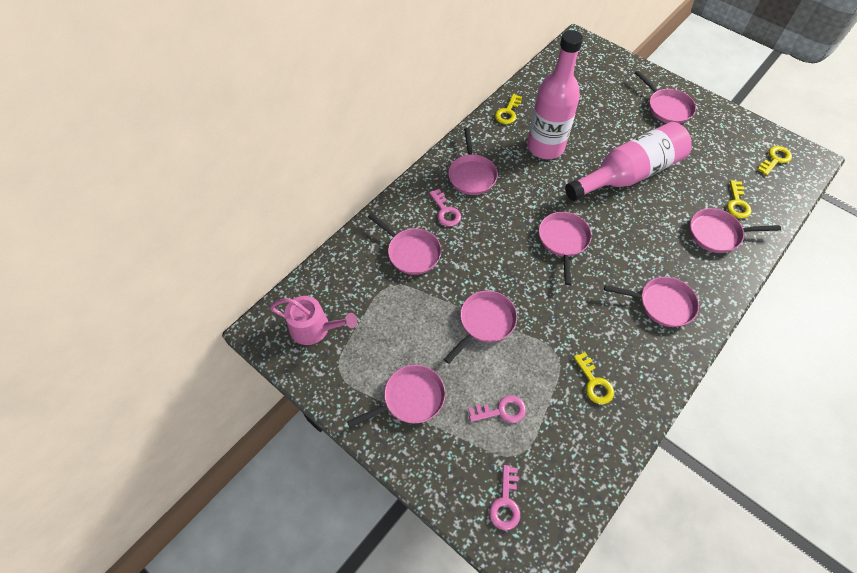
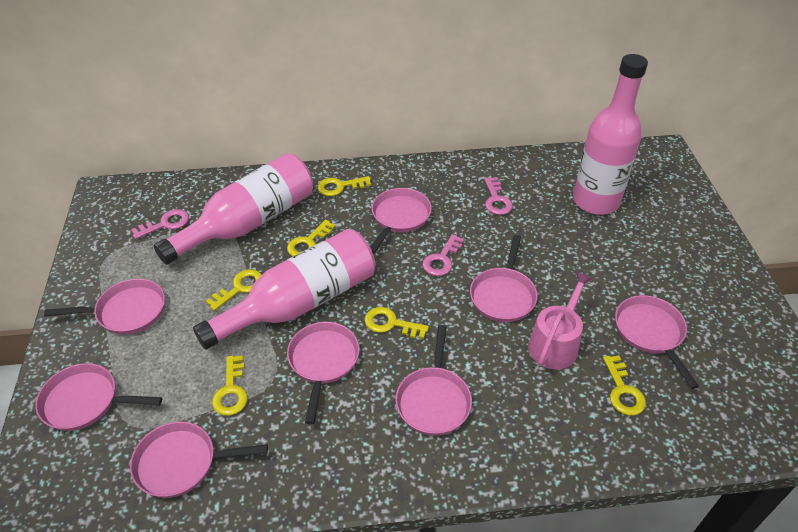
pink bottle: [527,30,583,159] [565,122,692,201] = 2 -> [154,153,313,265] [193,229,375,350] [573,54,648,215] = 3
yellow key: [495,94,522,124] [573,352,614,404] [727,180,752,219] [757,146,792,176] = 4 -> [206,269,262,311] [212,355,248,416] [287,220,335,256] [317,176,371,196] [365,307,429,339] [603,355,646,416] = 6

